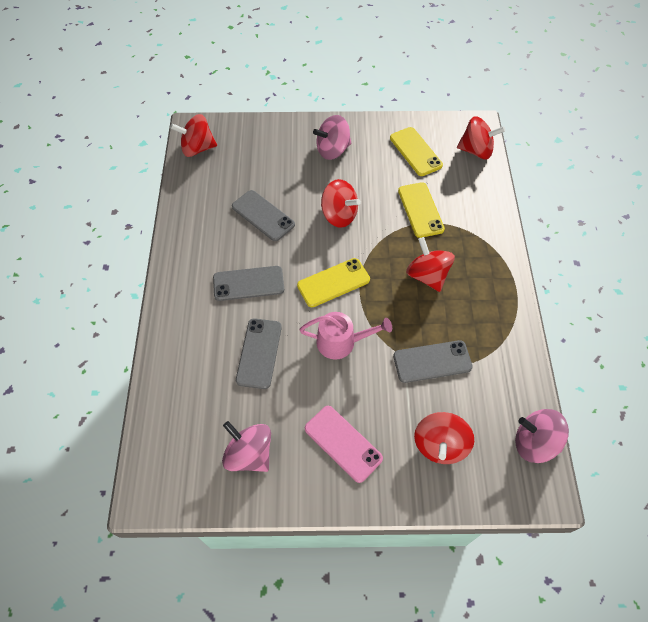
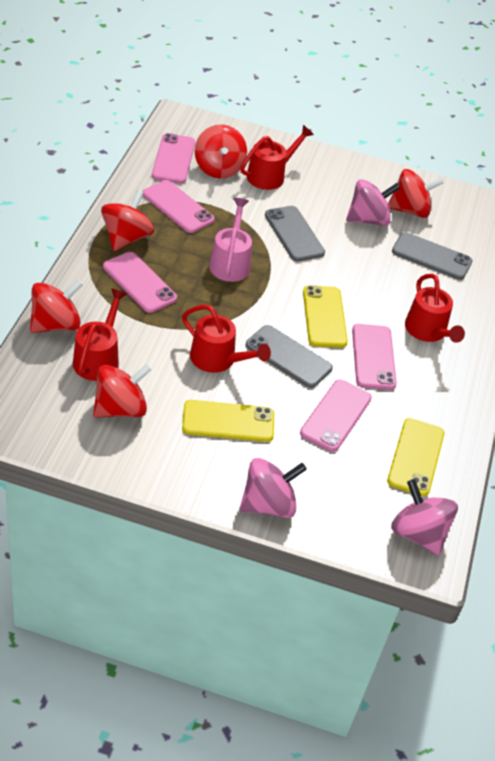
grey phone: [213,266,284,301] [232,190,295,241] [236,318,282,389] [393,340,473,383] = 4 -> [246,325,333,388] [265,206,325,262] [392,232,473,280] = 3
pink phone: [305,406,383,483] = 1 -> [103,252,177,313] [142,180,215,233] [152,133,195,184] [300,379,372,452] [352,324,397,390] = 5
red watering can: none = 0 -> [73,288,127,381] [182,305,271,373] [240,125,314,190] [405,274,465,343] = 4

